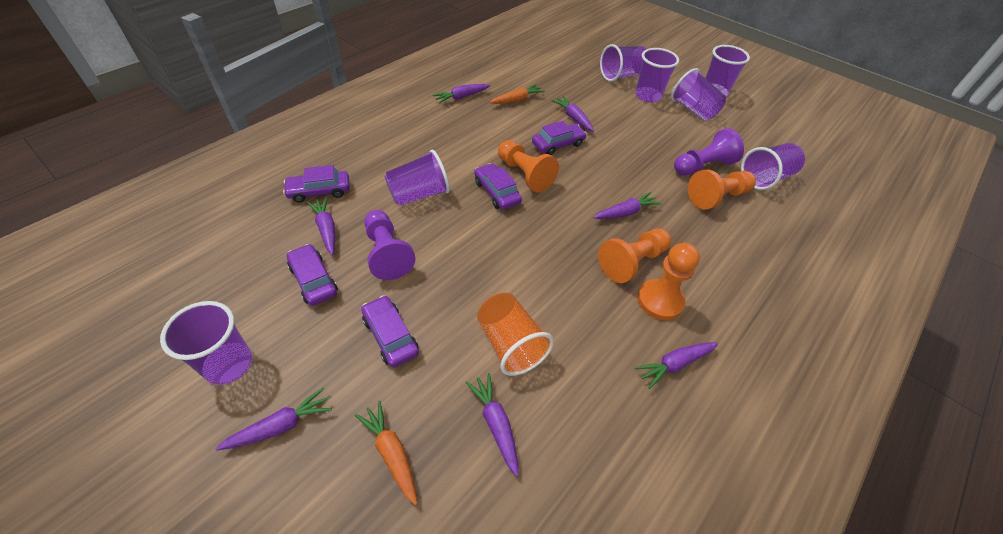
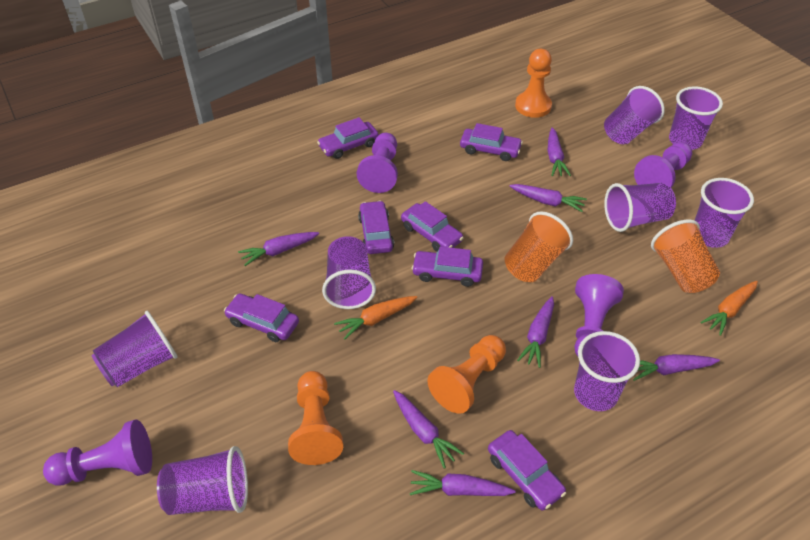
orange cup: [477,293,554,376] = 1 -> [504,211,573,282] [651,219,720,293] = 2
orange pawn: [498,140,559,192] [598,228,671,283] [638,243,700,320] [688,170,756,210] = 4 -> [288,371,343,465] [427,335,506,414] [515,49,552,118] = 3
purple car: [283,165,350,203] [286,244,338,306] [361,295,419,368] [474,163,522,210] [532,121,587,155] = 5 -> [224,293,299,342] [317,117,379,159] [358,201,394,254] [401,201,464,252] [412,247,483,287] [460,123,523,161] [488,430,566,510] = 7
purple cup: [160,301,252,385] [384,150,450,206] [600,44,646,82] [635,48,679,103] [671,68,726,120] [706,45,750,97] [741,143,805,190] = 7 -> [92,311,178,387] [157,446,248,515] [322,236,376,309] [574,331,640,411] [604,86,665,144] [604,183,676,232] [669,87,723,150] [695,178,754,248] = 8
purple pawn: [364,210,415,280] [674,128,744,176] = 2 -> [43,420,152,485] [357,133,398,193] [574,274,624,356] [634,142,692,188] = 4

